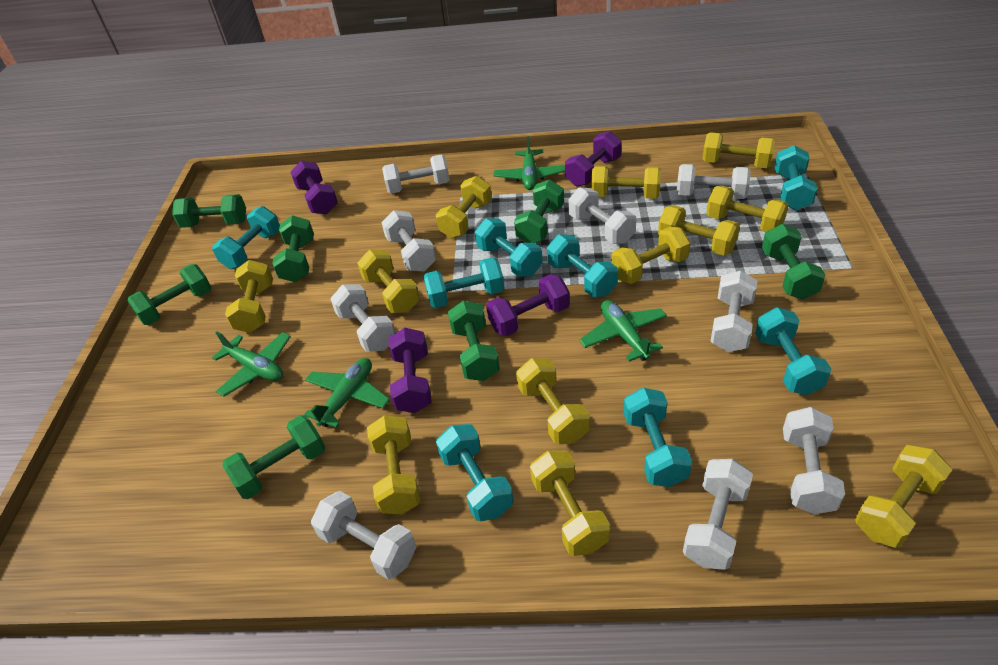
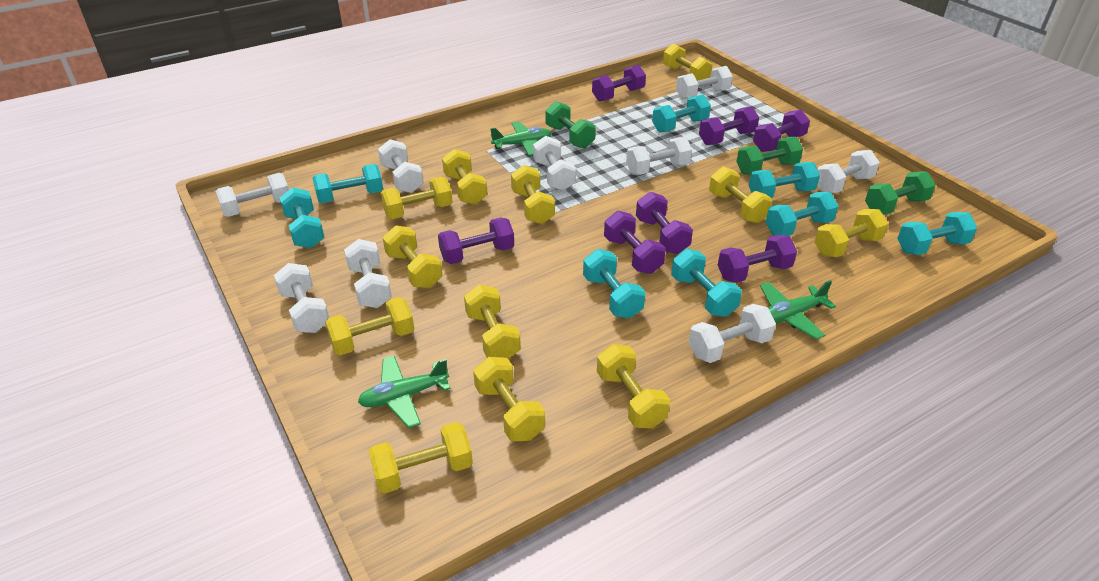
green dumbbell: [127,264,212,325] [172,194,246,228] [222,415,325,499] [272,215,314,282] [448,301,500,381] [514,179,564,243] [762,224,825,299] = 7 -> [545,101,596,149] [736,137,803,174] [865,172,936,214] = 3
green plane: [212,331,291,396] [304,358,390,428] [494,136,565,190] [579,300,667,362] = 4 -> [358,356,451,428] [490,122,552,156] [760,280,836,339] = 3
purple dumbbell: [291,161,338,214] [389,328,432,413] [486,274,570,336] [565,131,622,187] = 4 -> [438,217,514,264] [592,65,646,102] [604,211,666,274] [636,192,693,254] [699,106,759,145] [718,235,797,283] [753,110,810,152] = 7

